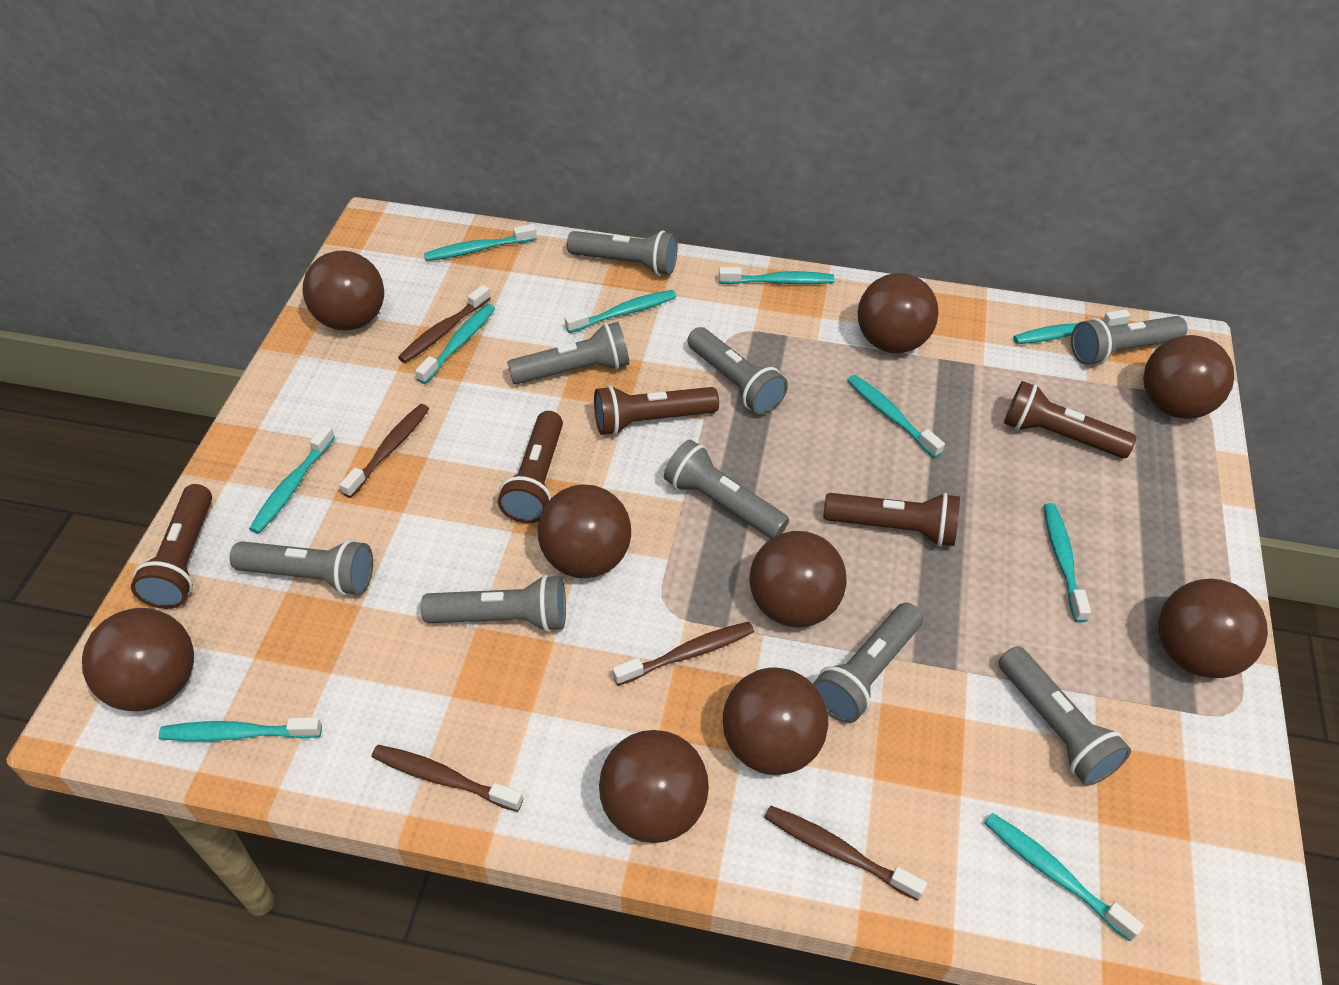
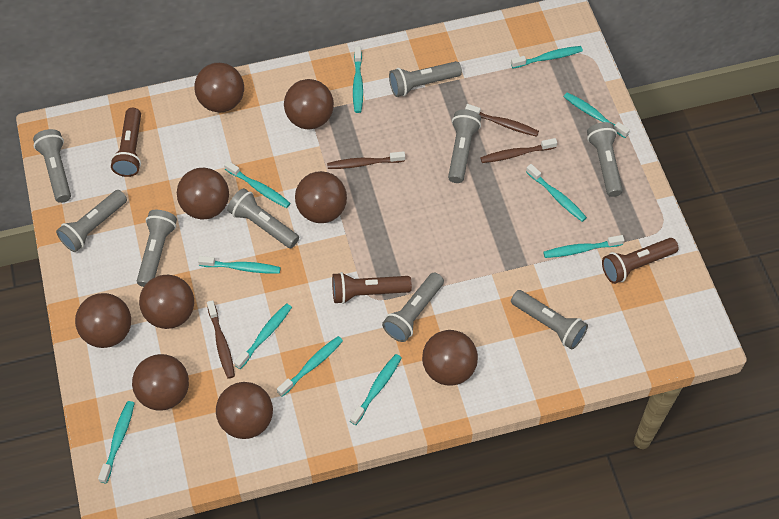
brown flashlight: [131,484,212,609] [498,411,563,523] [594,385,719,435] [824,493,960,546] [1004,381,1136,458] = 5 -> [111,108,141,177] [332,272,412,304] [602,238,679,284] = 3
brown toothbrush: [339,404,429,498] [372,745,523,812] [398,285,491,363] [612,622,754,686] [764,806,927,901] = 5 -> [207,300,235,379] [327,151,405,169] [465,104,539,137] [480,138,557,163] = 4
turquoise toothbrush: [159,717,322,741] [249,425,335,534] [415,304,495,384] [424,224,536,261] [565,290,676,333] [719,267,834,284] [847,375,945,458] [985,813,1144,941] [1013,309,1130,344] [1044,503,1091,622] = 10 -> [98,401,135,484] [198,256,281,274] [224,161,290,208] [234,303,292,369] [277,336,343,397] [350,354,401,425] [353,47,363,113] [511,46,583,68] [526,164,587,222] [543,235,624,258] [564,92,630,138] = 11

